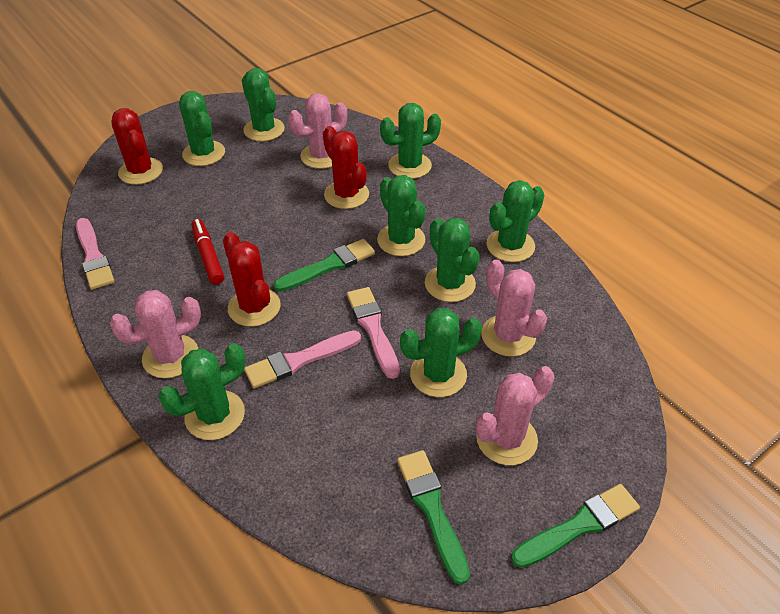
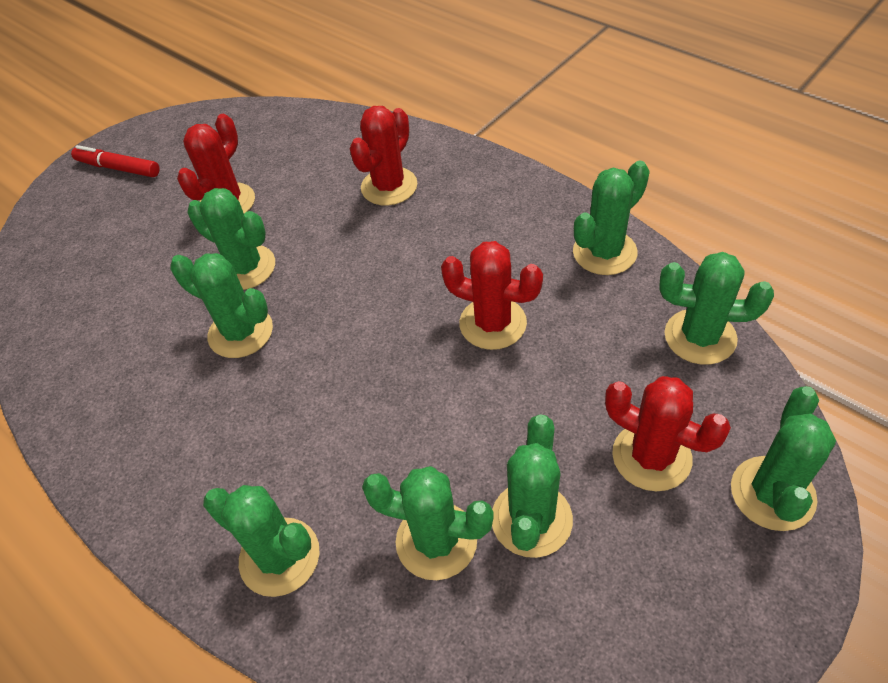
green brush: [274,239,375,292] [397,450,470,585] [511,484,640,568] = 3 -> none = 0
pink brush: [76,218,114,290] [244,330,361,389] [347,287,400,379] = 3 -> none = 0
pink cactus: [110,290,201,378] [288,93,347,169] [476,366,554,465] [481,260,547,357] = 4 -> none = 0
red cactus: [111,108,163,185] [223,232,281,327] [323,126,369,209] = 3 -> [177,114,255,214] [349,106,417,206] [441,241,543,350] [605,376,731,491] = 4

